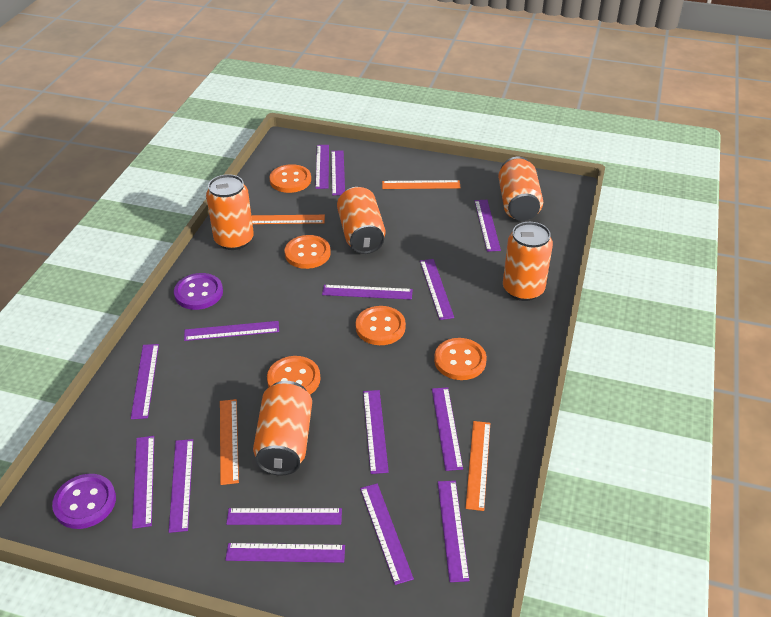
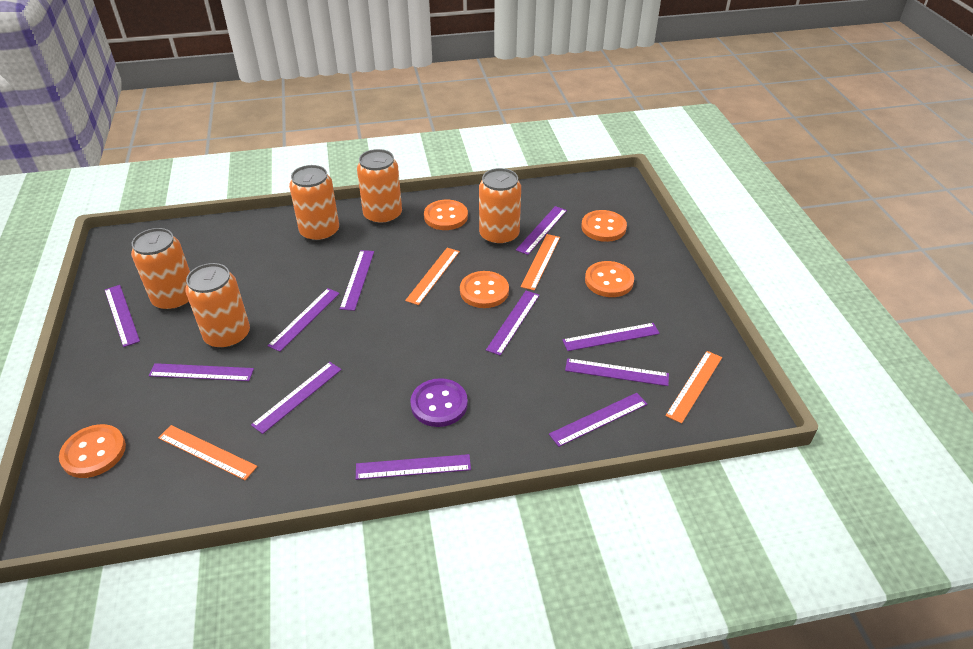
purple button: [52,474,116,529] [174,273,223,310] = 2 -> [410,378,468,427] = 1
purple ruler: [131,344,159,419] [132,436,154,529] [169,439,193,533] [184,321,279,341] [225,543,345,563] [226,508,342,525] [315,145,329,189] [322,285,413,300] [331,150,345,195] [360,483,414,585] [363,390,389,474] [420,259,454,320] [432,387,463,471] [438,481,469,582] [474,200,501,252] = 15 -> [105,285,140,347] [148,363,254,381] [251,362,342,434] [267,288,340,352] [340,250,374,311] [356,454,471,480] [486,291,540,356] [516,206,567,255] [549,393,647,447] [562,323,660,351] [565,358,669,386] = 11

